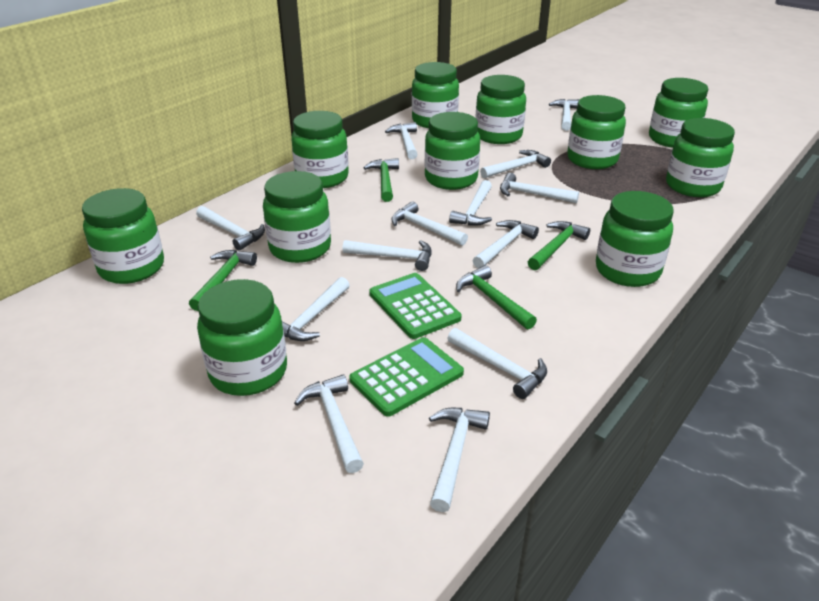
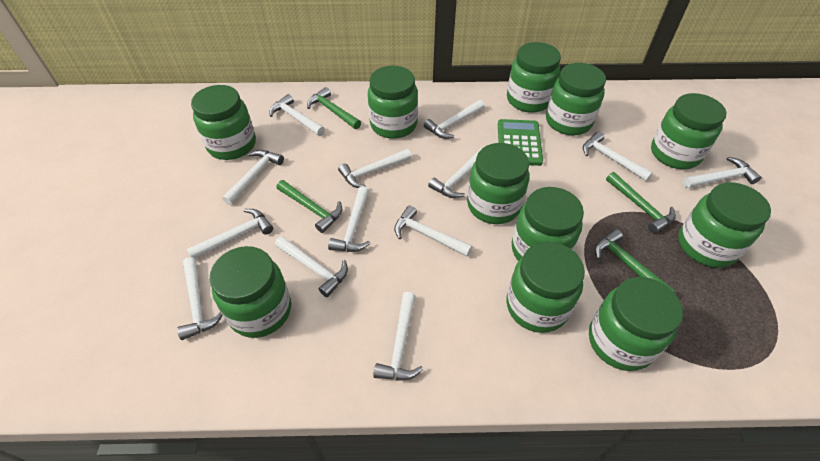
green calculator: [349,337,464,417] [369,273,461,339] = 2 -> [498,119,543,166] = 1

